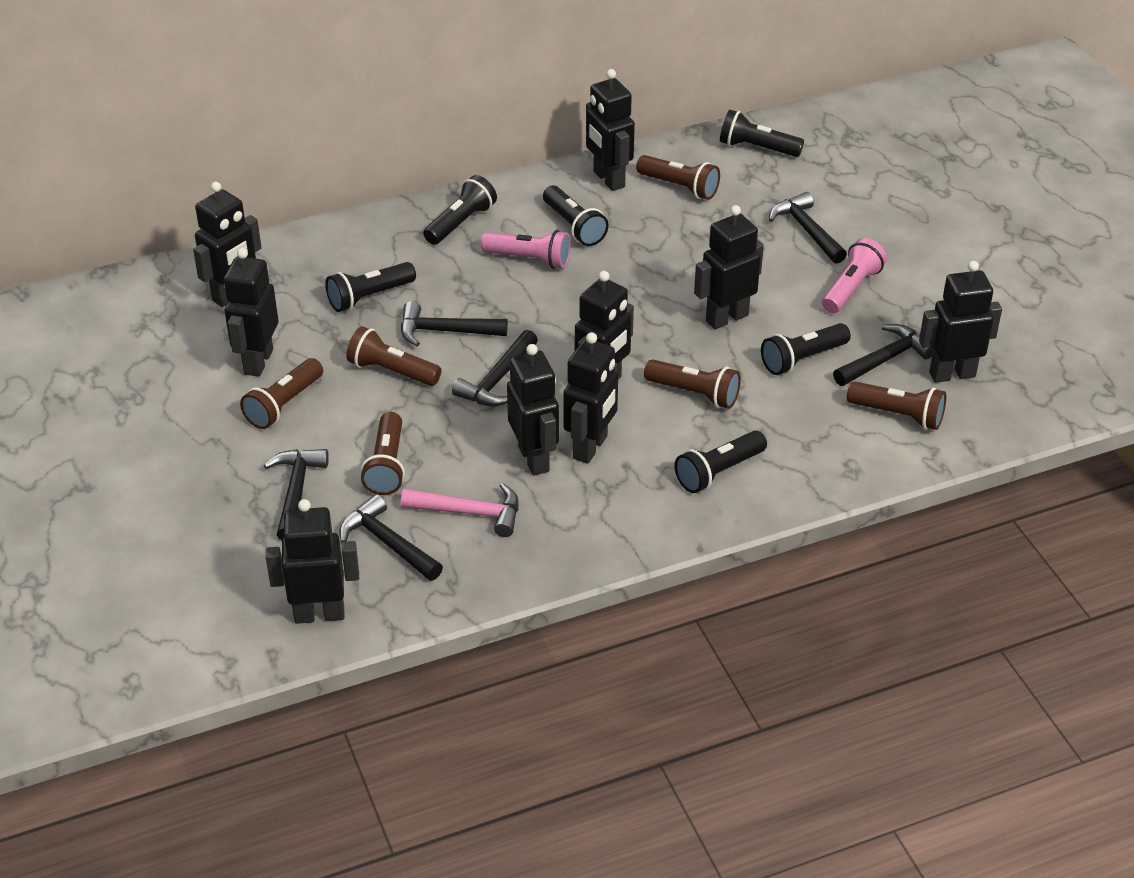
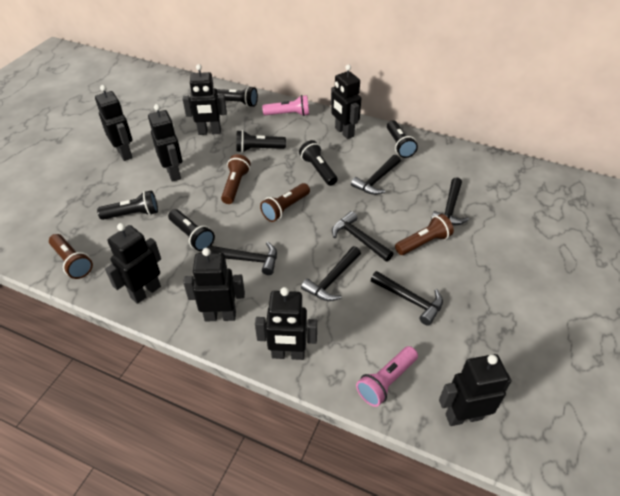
black robot: [193,182,261,307] [224,248,278,377] [266,499,359,624] [507,344,559,476] [563,332,618,464] [575,271,634,379] [586,69,635,191] [694,205,764,330] [919,261,1002,383] = 9 -> [95,85,133,161] [105,223,161,304] [148,104,182,182] [183,64,227,135] [183,248,245,321] [255,287,317,360] [331,64,361,139] [439,354,512,426] = 8
brown flashlight: [240,358,323,429] [346,326,441,386] [360,412,405,495] [636,155,720,200] [644,359,741,409] [847,381,946,430] = 6 -> [49,234,93,279] [221,154,251,204] [260,183,310,222] [395,214,454,255] = 4
pink hammer: [401,483,519,537] = 1 -> none = 0

